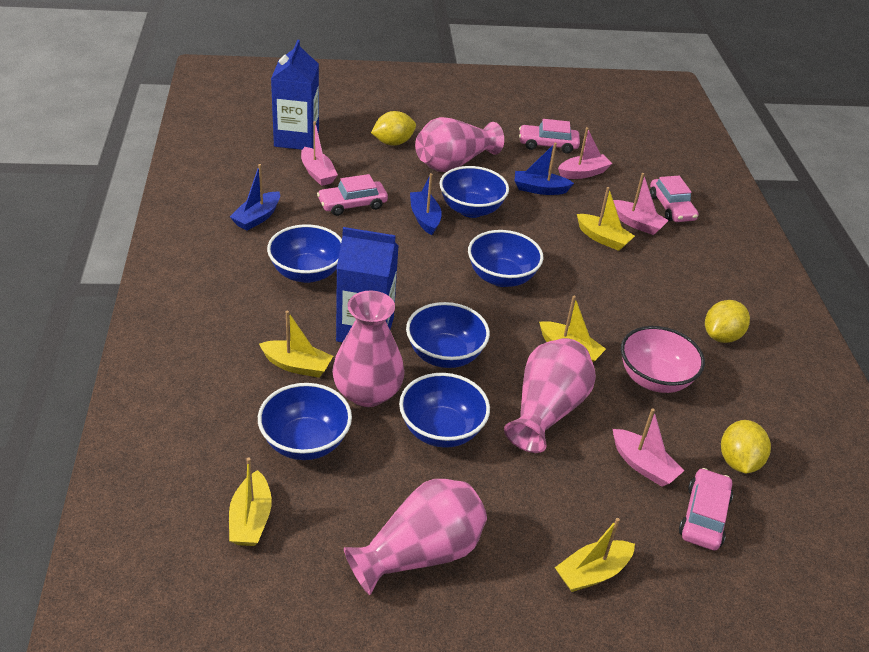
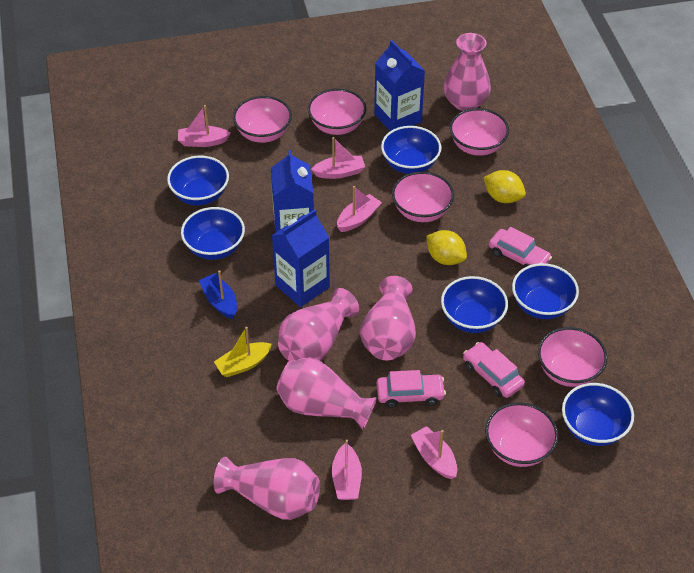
blue boat: [230,164,280,231] [410,173,442,235] [515,143,574,195] = 3 -> [199,270,237,319] = 1
blue carton: [271,40,319,150] [336,227,399,343] = 2 -> [271,150,314,233] [272,209,330,307] [374,40,425,131] = 3
pink boat: [301,121,338,186] [558,127,612,179] [613,173,669,235] [613,408,685,487] = 4 -> [178,105,230,147] [311,137,365,179] [332,439,362,500] [337,186,382,232] [411,426,457,479] = 5
pink bowl: [621,326,705,393] = 1 -> [233,96,292,143] [308,88,366,135] [392,172,454,222] [450,108,509,156] [485,402,558,467] [538,327,607,387] = 6
pink car: [317,174,388,216] [519,119,580,154] [650,176,698,222] [679,468,733,551] = 4 -> [377,370,446,408] [463,342,525,398] [489,227,552,268] = 3
pink vase: [332,291,405,407] [344,479,487,595] [415,117,504,172] [504,338,596,453] = 4 -> [214,457,320,520] [276,357,377,430] [278,288,359,361] [360,276,416,360] [444,33,491,111] = 5
yellow boat: [229,458,272,546] [259,311,333,378] [539,296,606,362] [555,518,635,592] [577,187,635,251] = 5 -> [214,327,272,377] = 1
yellow lemon: [371,111,416,146] [705,300,750,343] [721,420,771,474] = 3 -> [426,230,467,265] [483,170,526,203] = 2

